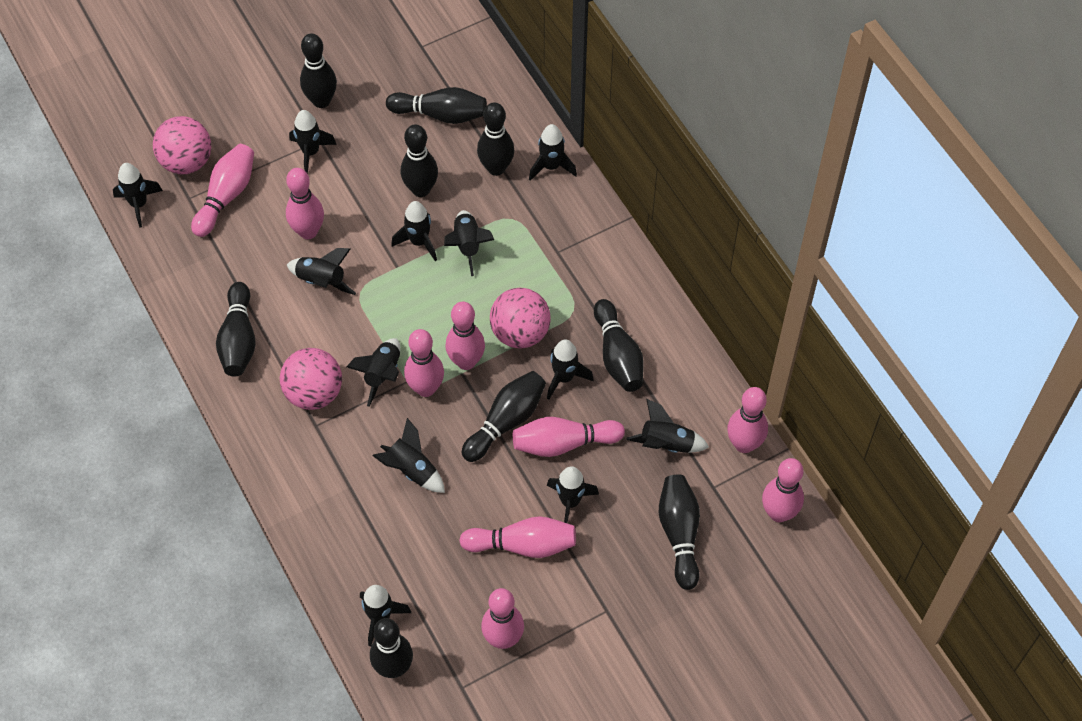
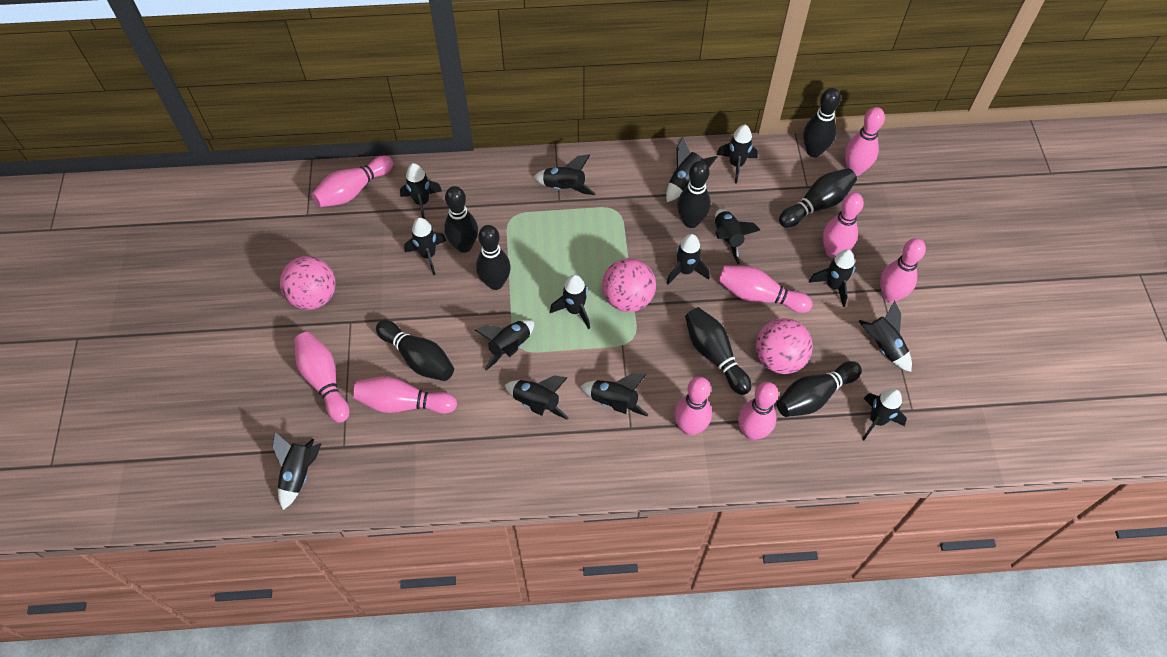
black bowling pin: [216,282,256,377] [300,33,337,108] [370,618,413,678] [386,87,487,124] [401,124,438,197] [462,371,546,462] [477,102,514,176] [594,299,644,392] [659,475,700,590] = 9 -> [376,320,454,381] [444,186,478,253] [476,225,511,290] [677,161,711,228] [685,307,752,395] [777,361,862,417] [779,168,857,228] [803,88,841,157] = 8
black rocket: [113,163,163,228] [287,248,356,295] [289,110,337,174] [346,338,400,407] [360,585,411,647] [373,418,445,493] [391,201,437,261] [444,210,494,276] [529,124,577,181] [547,339,594,400] [547,466,599,523] [626,399,709,453] = 12 -> [273,432,322,510] [400,163,442,219] [404,218,446,275] [475,320,534,371] [505,375,569,420] [533,154,596,195] [550,274,590,329] [580,373,648,417] [666,137,717,202] [666,234,710,285] [715,209,760,265] [717,125,758,184] [809,249,855,307] [859,301,912,372] [862,388,907,440] = 15

